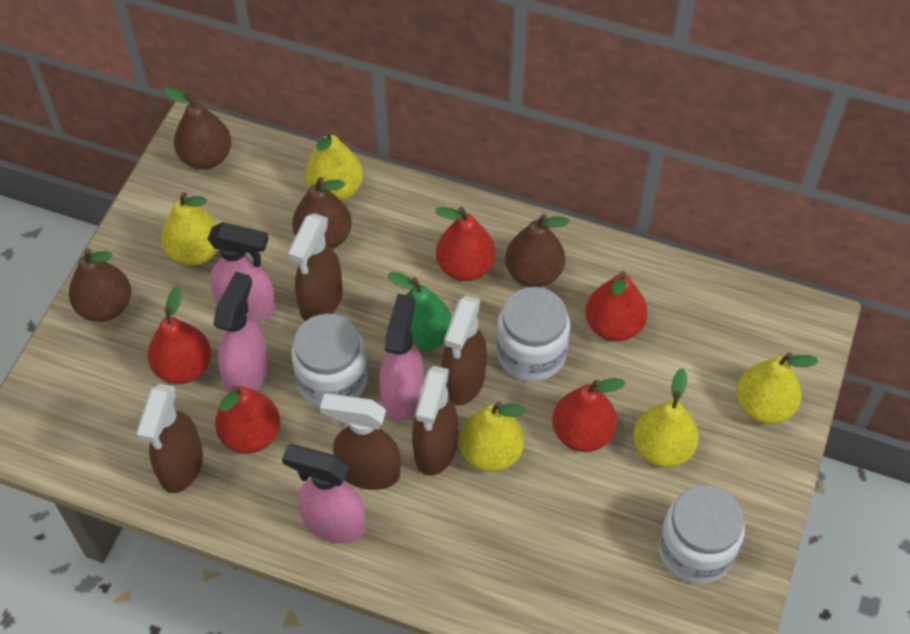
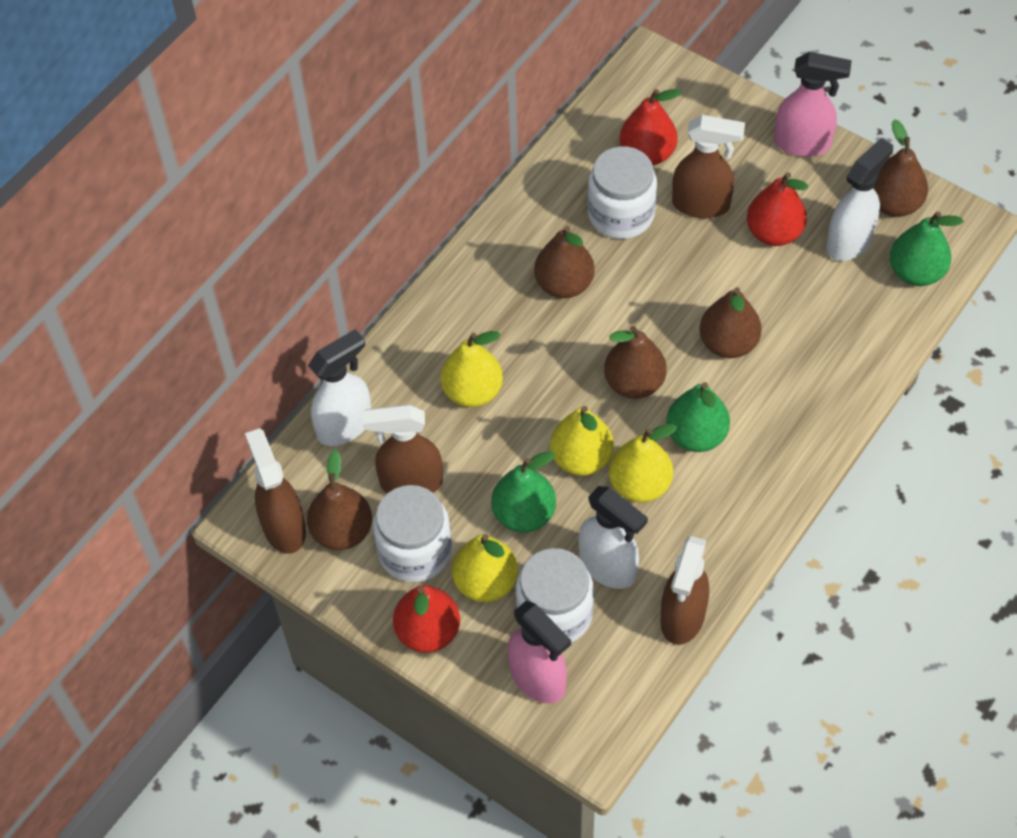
brown pear: [69,249,131,322] [163,87,232,169] [292,177,352,249] [505,214,569,287] = 4 -> [307,450,372,550] [534,226,595,298] [604,326,666,399] [699,287,762,358] [873,119,928,217] = 5
brown spray bottle: [136,384,203,493] [288,213,343,321] [320,393,401,490] [412,366,458,475] [441,296,487,406] = 5 -> [245,428,306,554] [363,404,443,493] [660,536,709,645] [672,115,745,219] = 4
green pear: [388,272,452,352] = 1 -> [491,451,556,533] [666,382,730,452] [890,211,964,286] = 3
pink spray bottle: [208,222,276,322] [213,272,269,394] [282,444,366,543] [379,294,424,422] = 4 -> [507,601,571,704] [774,52,852,157] = 2
red pear: [148,286,211,384] [215,385,280,454] [435,207,496,281] [552,378,626,452] [586,271,648,341] = 5 -> [393,585,460,653] [620,89,682,165] [747,172,808,246] = 3
white spray bottle: none = 0 -> [308,329,371,446] [578,486,648,589] [826,138,893,261] = 3
yellow pear: [161,192,218,266] [305,130,363,201] [459,401,527,473] [633,368,699,468] [736,352,819,424] = 5 -> [440,331,503,407] [452,534,518,602] [550,406,614,476] [609,424,677,503] = 4

